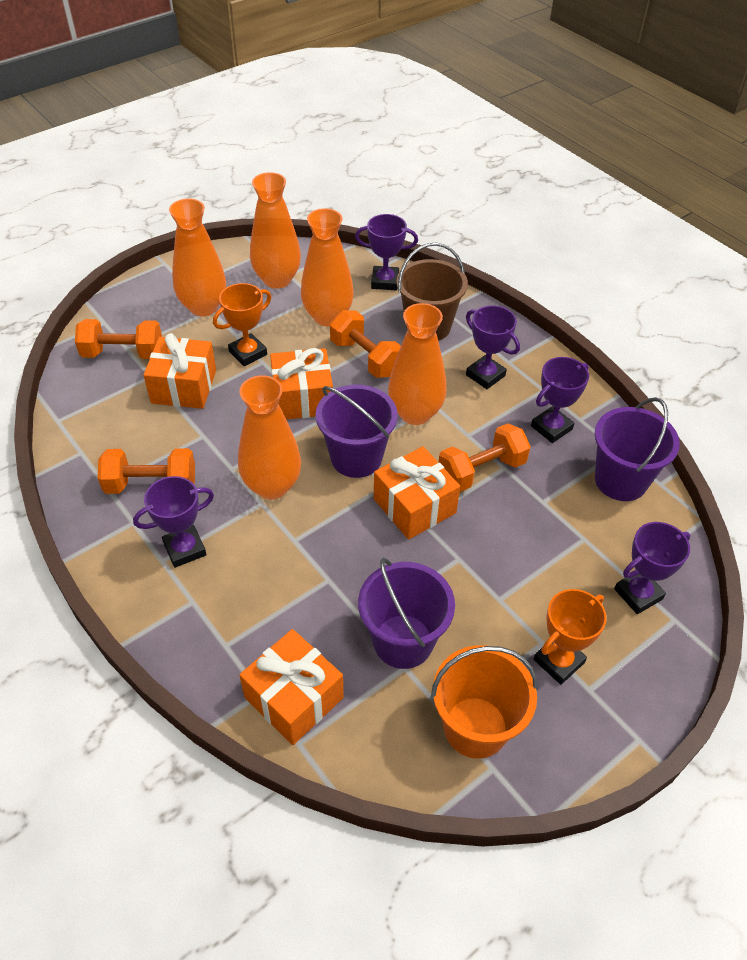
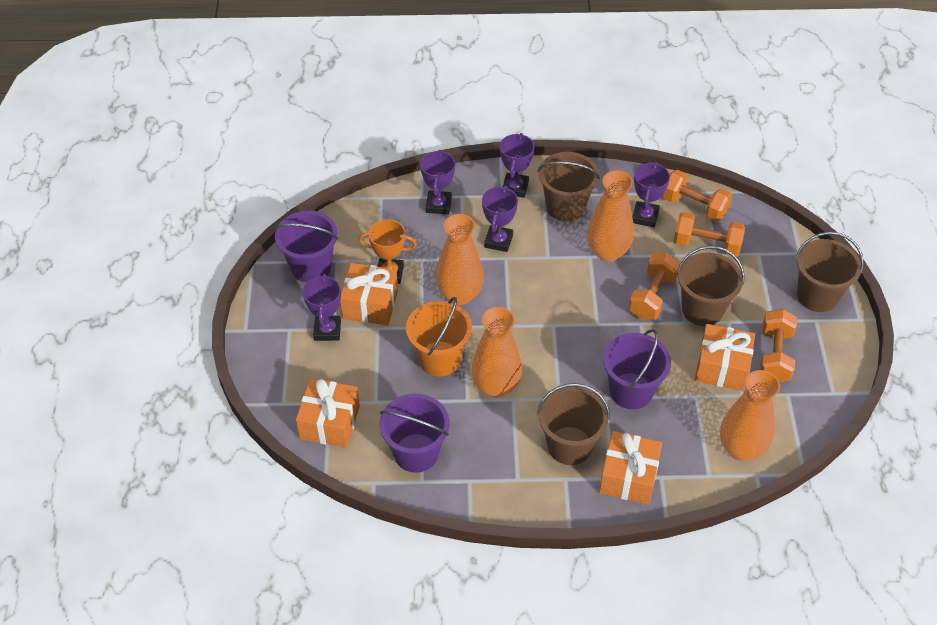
brown bucket: [396,242,468,341] = 1 -> [537,383,610,465] [538,152,600,222] [677,246,745,326] [796,232,864,312] = 4
orange trophy: [213,283,271,366] [533,589,607,685] = 2 -> [358,219,417,284] = 1
orange vase: [169,198,226,316] [238,375,301,499] [250,172,301,289] [301,208,354,326] [388,303,446,425] = 5 -> [436,214,484,305] [471,307,522,398] [587,170,634,262] [720,370,780,461] = 4

